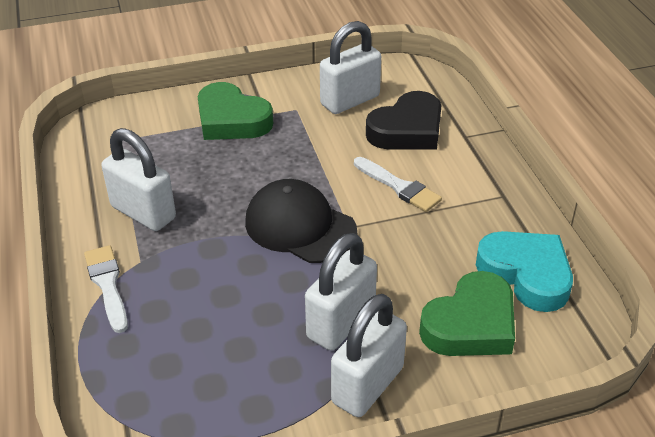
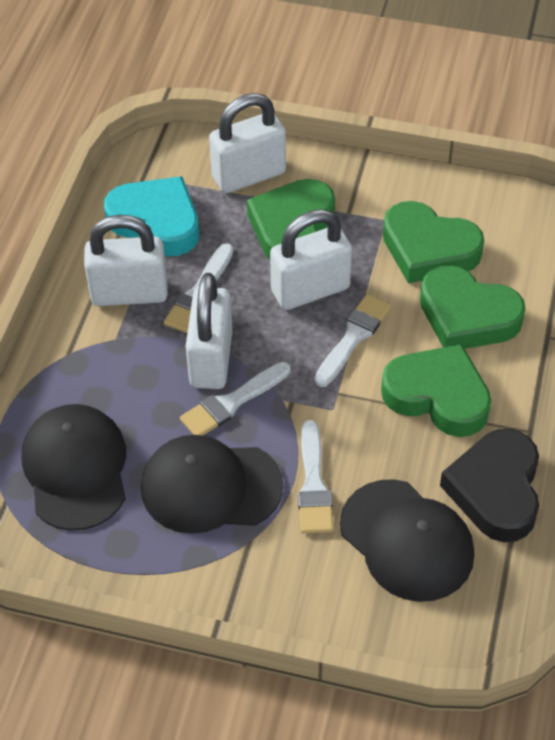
black cap: [245,179,357,263] = 1 -> [22,404,126,531] [141,435,283,534] [340,479,475,602] = 3
green heart: [198,82,273,140] [419,271,515,356] = 2 -> [247,179,335,260] [381,344,492,437] [383,201,484,283] [420,265,526,349] = 4
white brush: [84,245,128,333] [354,157,442,212] = 2 -> [164,243,233,333] [180,362,291,435] [298,420,333,533] [315,294,391,387] = 4

